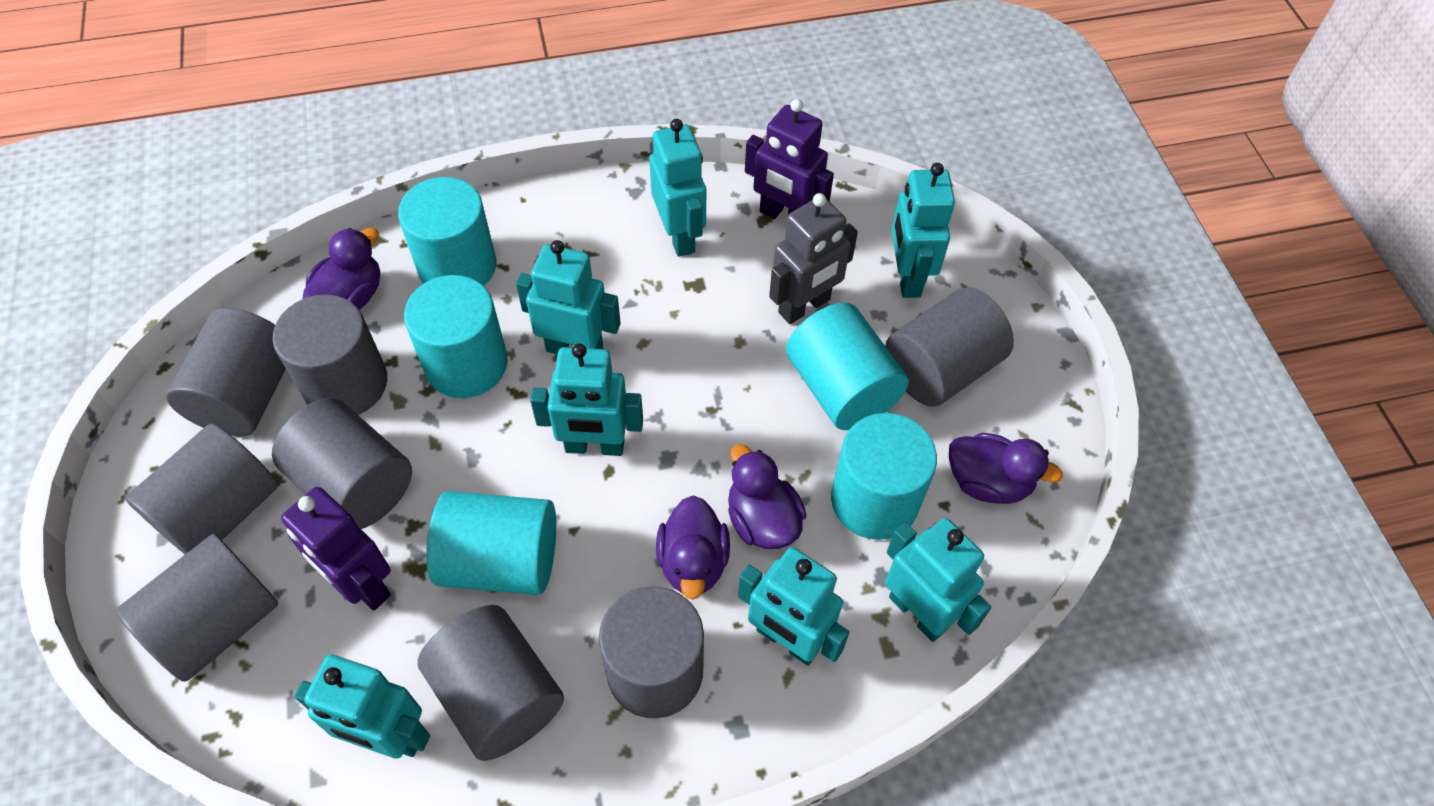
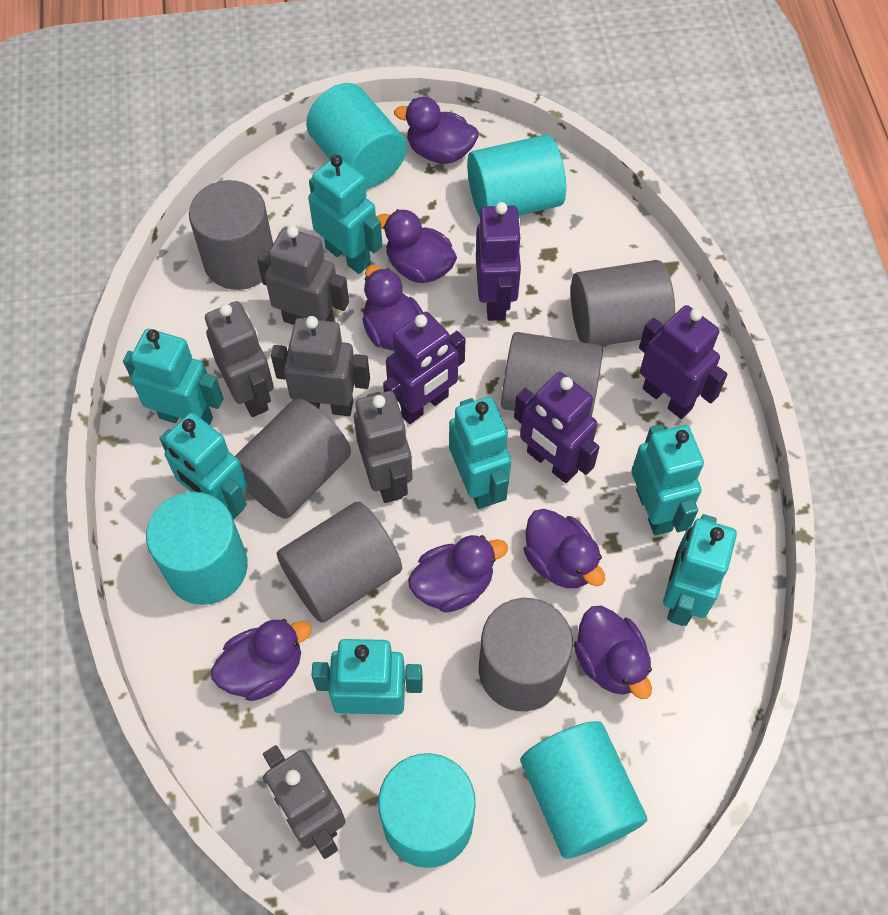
grey cylinder: [116,534,278,682] [125,424,278,554] [166,308,286,437] [272,294,387,415] [272,398,412,529] [418,605,564,761] [599,586,704,718] [885,287,1014,407] = 8 -> [189,180,273,290] [235,398,351,519] [277,501,402,623] [479,598,573,711] [501,332,603,416] [571,260,675,346] = 6
grey robot: [769,193,858,324] = 1 -> [205,301,274,417] [257,225,349,325] [263,745,346,859] [271,316,370,416] [354,391,413,503] = 5
purple duck: [302,228,380,310] [656,495,730,600] [728,444,806,549] [949,433,1063,504] = 4 -> [211,619,312,701] [362,265,423,351] [376,209,457,283] [394,97,478,164] [408,535,508,613] [524,509,605,588] [574,606,652,699] = 7
purple robot: [281,487,391,610] [745,99,834,219] = 2 -> [383,312,465,424] [476,202,522,321] [514,372,599,483] [639,305,728,419] = 4

